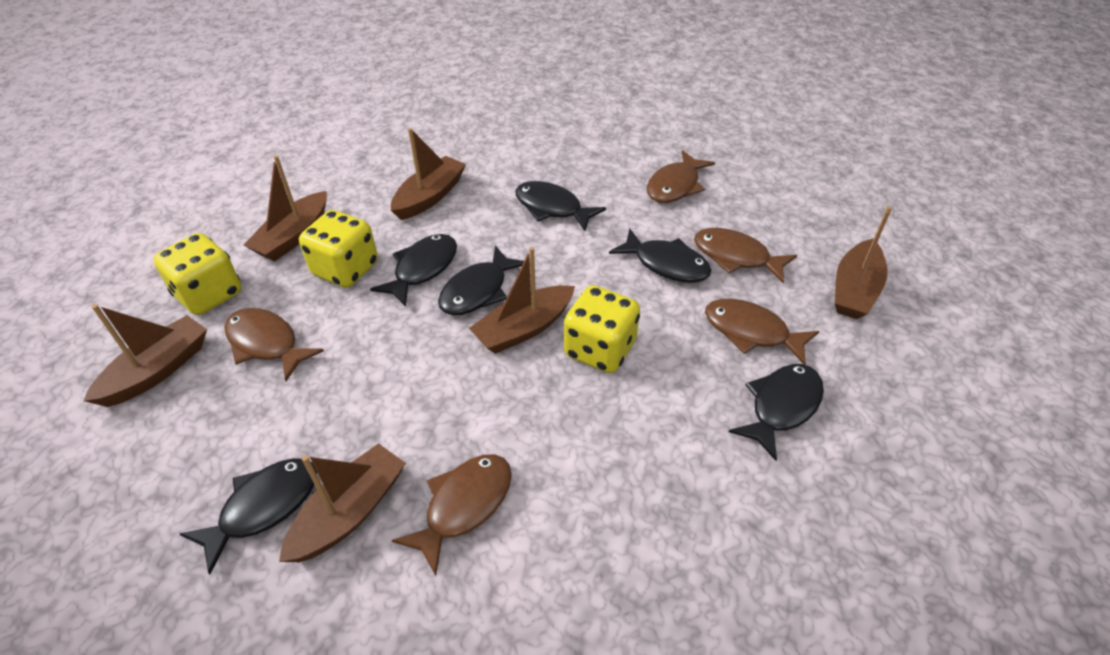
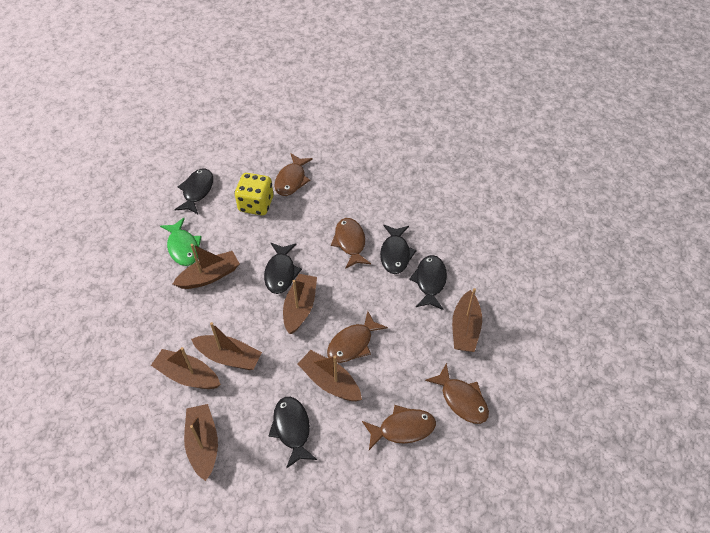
black fish: [180,458,317,575] [370,234,457,307] [438,246,524,315] [515,181,606,231] [609,228,711,282] [729,364,824,461] = 6 -> [174,169,213,214] [264,243,302,294] [269,397,317,469] [380,225,417,274] [409,255,447,310] = 5
brown boat: [84,304,207,407] [244,155,327,261] [279,443,406,562] [391,128,466,220] [469,247,575,354] [834,206,892,319] = 6 -> [151,347,221,389] [173,244,240,289] [184,404,218,481] [191,322,262,370] [283,274,317,334] [298,350,362,401] [452,288,482,352] = 7
green fish: none = 0 -> [160,218,202,266] = 1
yellow dice: [153,233,242,315] [299,210,378,288] [564,285,640,373] = 3 -> [235,173,273,215] = 1

